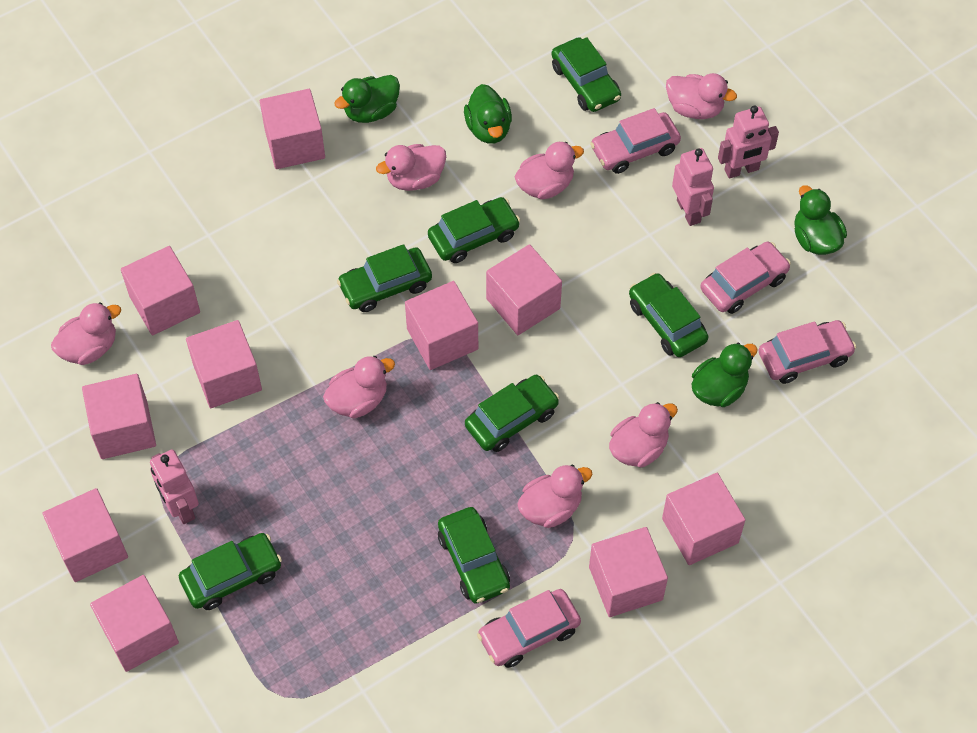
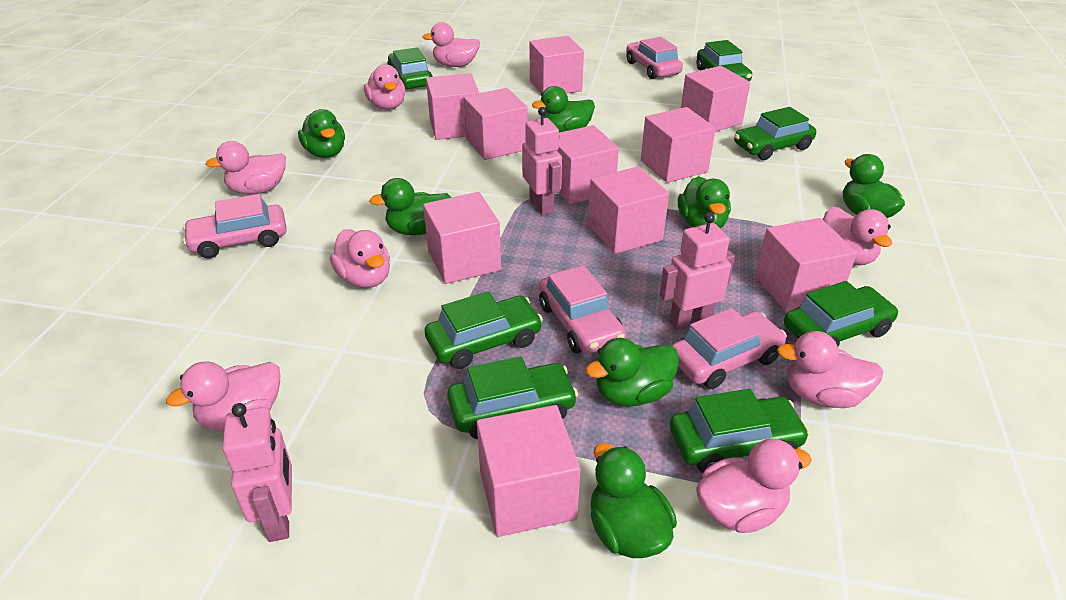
green duck: [334,75,400,123] [464,84,512,144] [691,342,758,407] [794,185,847,255] = 4 -> [298,109,345,158] [369,178,452,235] [532,86,595,133] [585,338,679,407] [591,443,677,558] [678,176,731,228] [843,154,905,218] = 7
pink duck: [51,302,121,365] [323,356,395,418] [376,144,446,191] [515,142,584,199] [517,465,593,528] [609,402,678,468] [666,73,737,119] = 7 -> [166,362,280,431] [206,141,286,195] [330,229,390,288] [364,64,405,110] [422,22,480,67] [696,438,812,533] [777,331,883,408] [823,207,892,265] = 8

